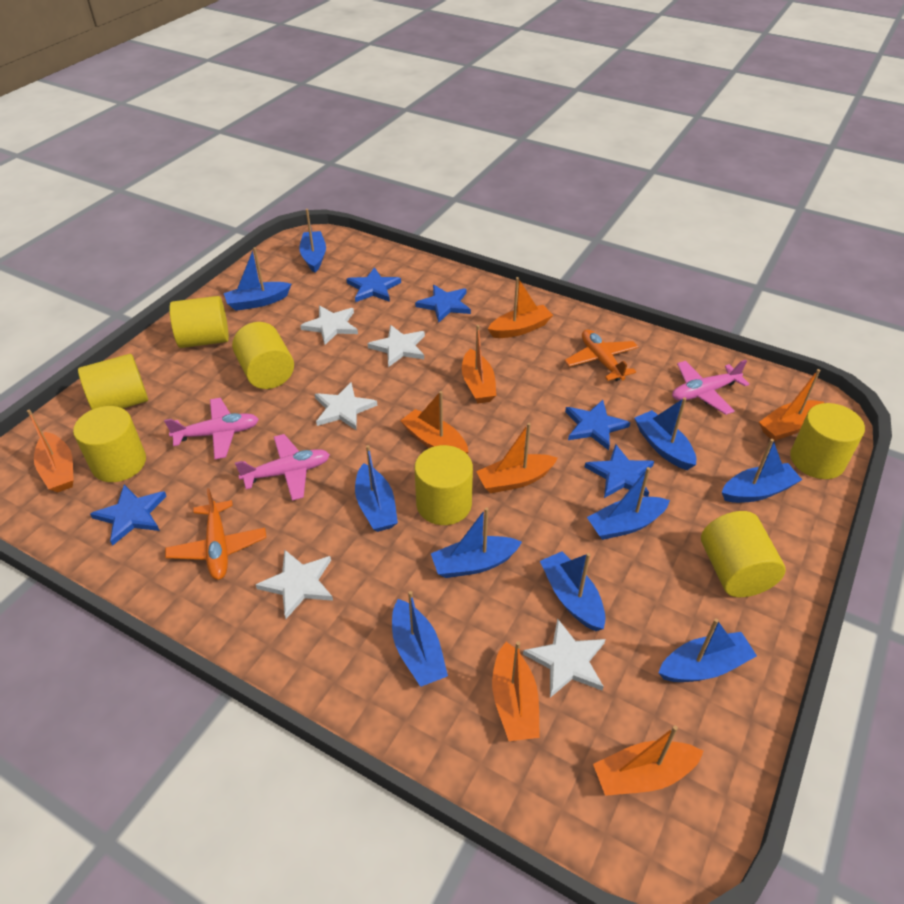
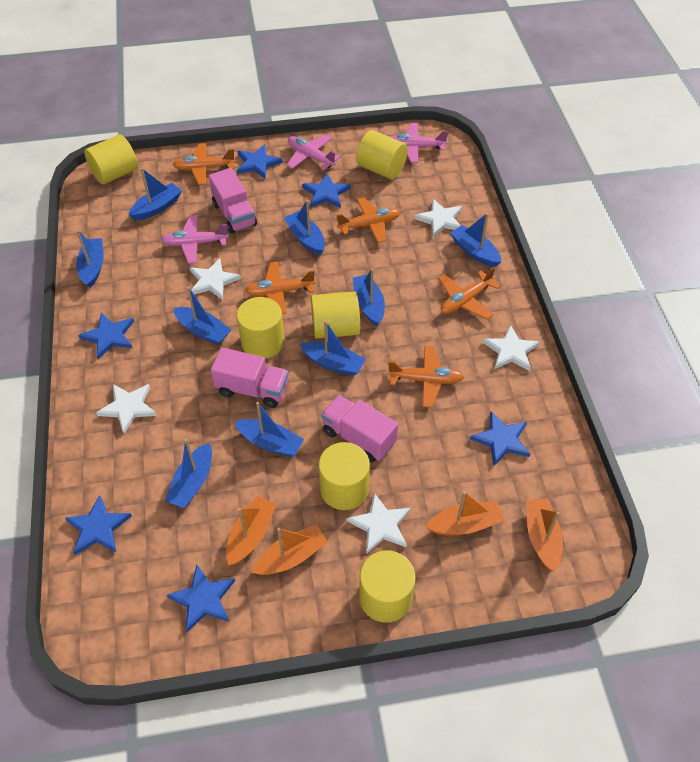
blue boat: [224,247,291,311] [299,209,326,273] [355,445,398,532] [392,591,448,687] [431,507,522,578] [540,552,606,631] [587,467,670,540] [634,397,696,470] [658,618,757,682] [722,439,802,503] = 10 -> [76,230,104,288] [128,168,182,220] [165,439,212,508] [173,287,231,345] [234,402,304,457] [284,200,325,255] [300,321,366,376] [352,268,385,326] [450,213,501,267] = 9
blue star: [90,485,166,546] [346,267,401,302] [415,285,471,323] [565,400,630,450] [585,444,654,498] = 5 -> [65,495,132,555] [78,313,134,359] [167,565,235,633] [237,144,283,179] [302,173,351,208] [470,412,530,466] = 6
orange boat: [27,409,74,492] [400,391,468,454] [462,325,497,404] [476,423,557,493] [488,277,553,338] [492,641,540,741] [593,725,704,796] [759,369,824,441] = 8 -> [226,496,276,566] [252,525,328,575] [425,491,504,535] [526,499,563,572] = 4
orange plane: [165,488,266,580] [565,329,638,381] = 2 -> [173,143,236,185] [245,262,315,314] [336,197,400,243] [388,346,464,407] [438,267,501,319] = 5
pink truck: none = 0 -> [209,168,257,233] [211,348,289,408] [321,395,398,462] = 3
yellow cylinder: [73,406,146,482] [78,354,148,410] [169,296,229,348] [232,322,294,389] [415,445,473,525] [701,511,786,597] [790,403,865,479] = 7 -> [84,134,138,185] [237,297,285,359] [311,291,360,339] [319,442,370,510] [356,130,408,179] [359,550,416,623] = 6

